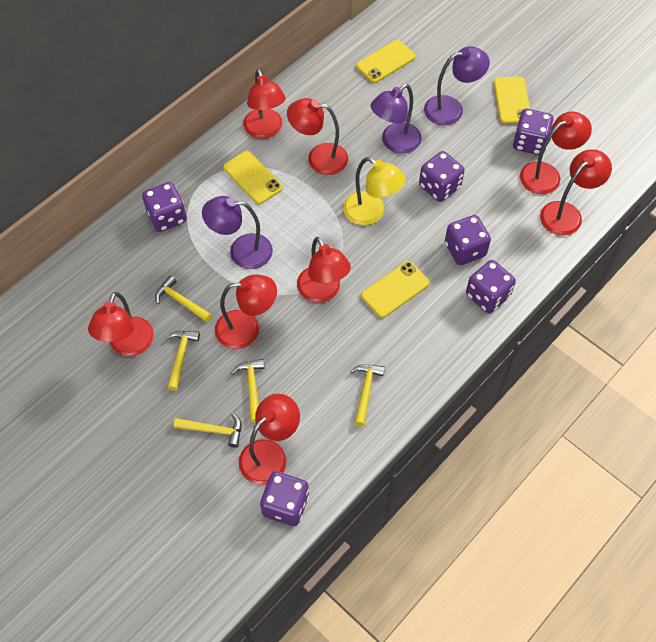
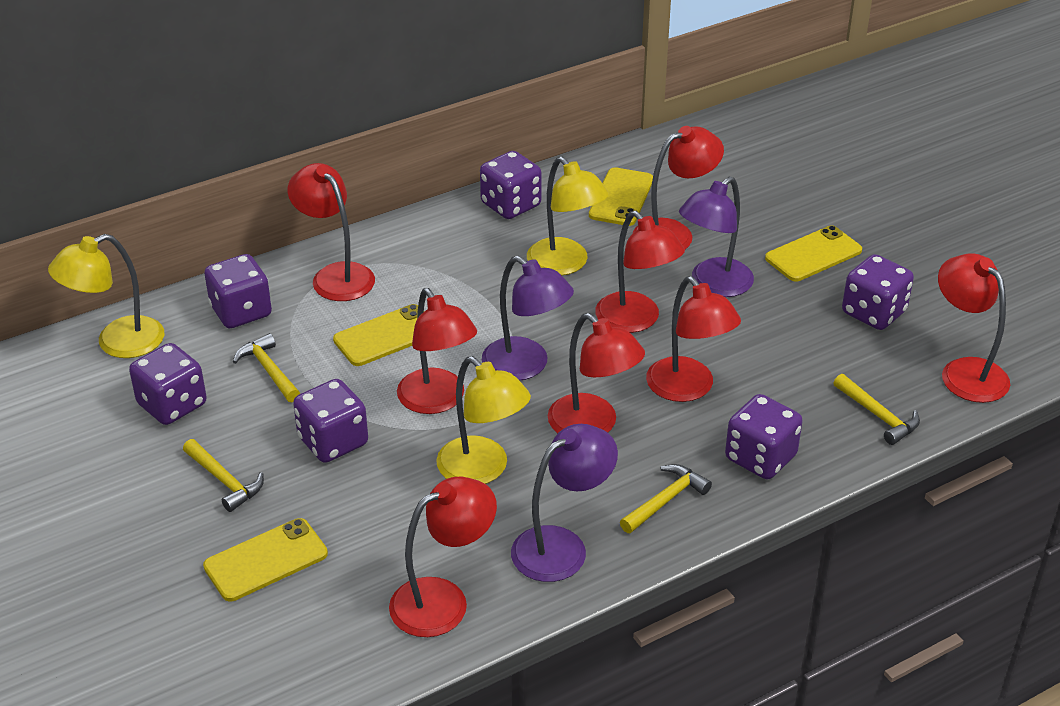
yellow hammer: [155,275,212,322] [166,331,200,391] [174,413,241,448] [232,359,265,423] [350,364,385,426] = 5 -> [183,439,264,512] [233,333,300,402] [620,464,712,533] [833,374,920,445] = 4
yellow lamp: [343,157,405,225] = 1 -> [48,234,164,358] [436,356,531,484] [527,157,609,275] = 3

